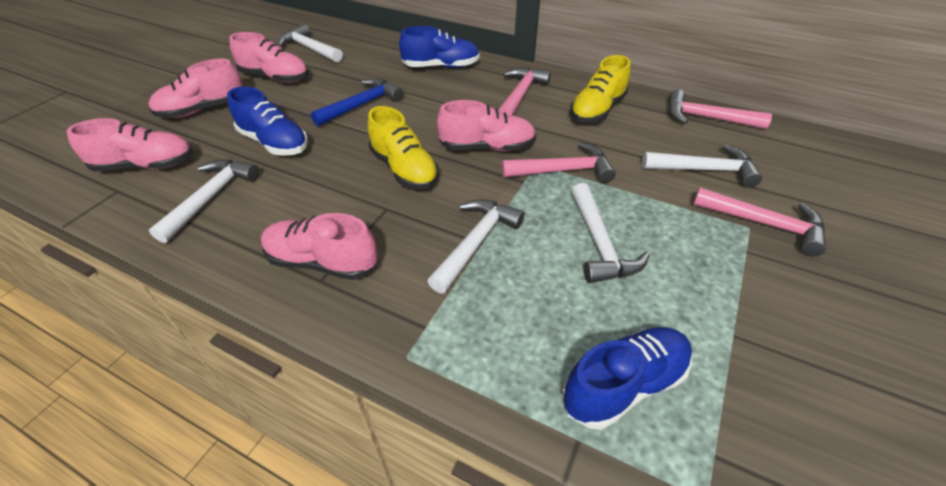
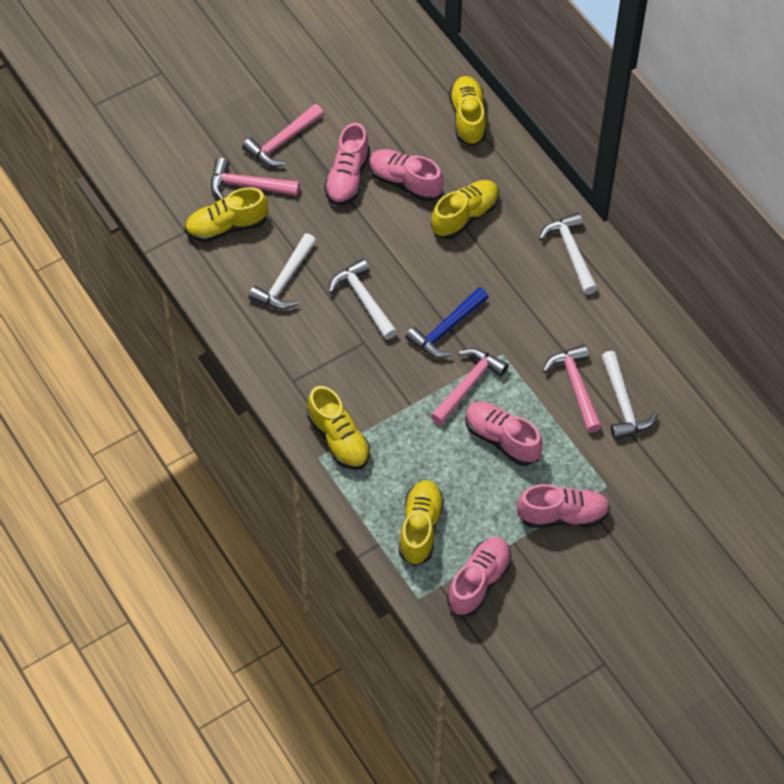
blue shoe: [227,87,308,156] [399,26,480,68] [562,327,692,430] = 3 -> none = 0
white hammer: [149,159,259,243] [278,24,343,62] [428,199,525,294] [571,183,650,283] [642,144,762,187] = 5 -> [248,233,316,310] [329,259,397,340] [539,213,598,295] [601,351,658,440] = 4
yellow shoe: [367,106,439,189] [570,55,631,123] = 2 -> [185,187,268,242] [307,386,370,470] [399,480,444,566] [431,180,499,239] [449,76,486,146] = 5

